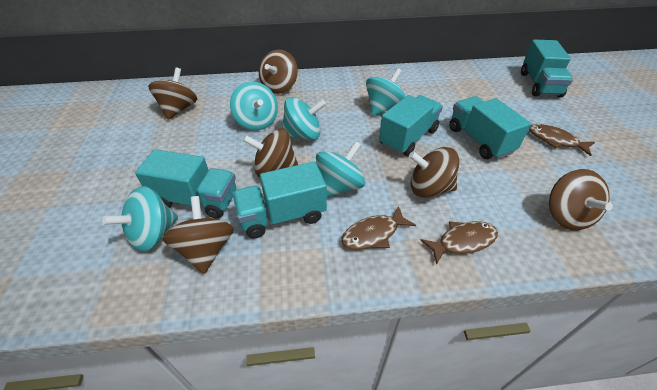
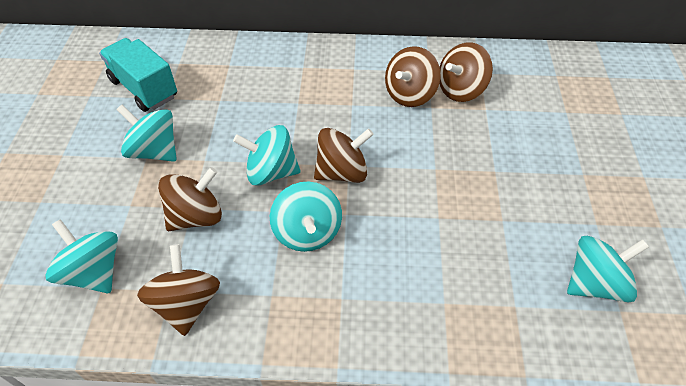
brown fish: [341,206,416,250] [420,221,498,265] [529,124,595,156] = 3 -> none = 0
brown spinning top: [148,67,197,120] [162,196,234,274] [243,128,298,178] [259,50,298,94] [409,147,459,198] [549,169,613,230] = 6 -> [137,244,220,336] [158,167,222,231] [314,128,374,183] [385,46,441,107] [440,42,493,102] = 5
turquoise truck: [135,149,236,219] [232,162,327,239] [379,95,443,156] [449,96,531,159] [521,40,573,97] = 5 -> [99,38,177,112] = 1

